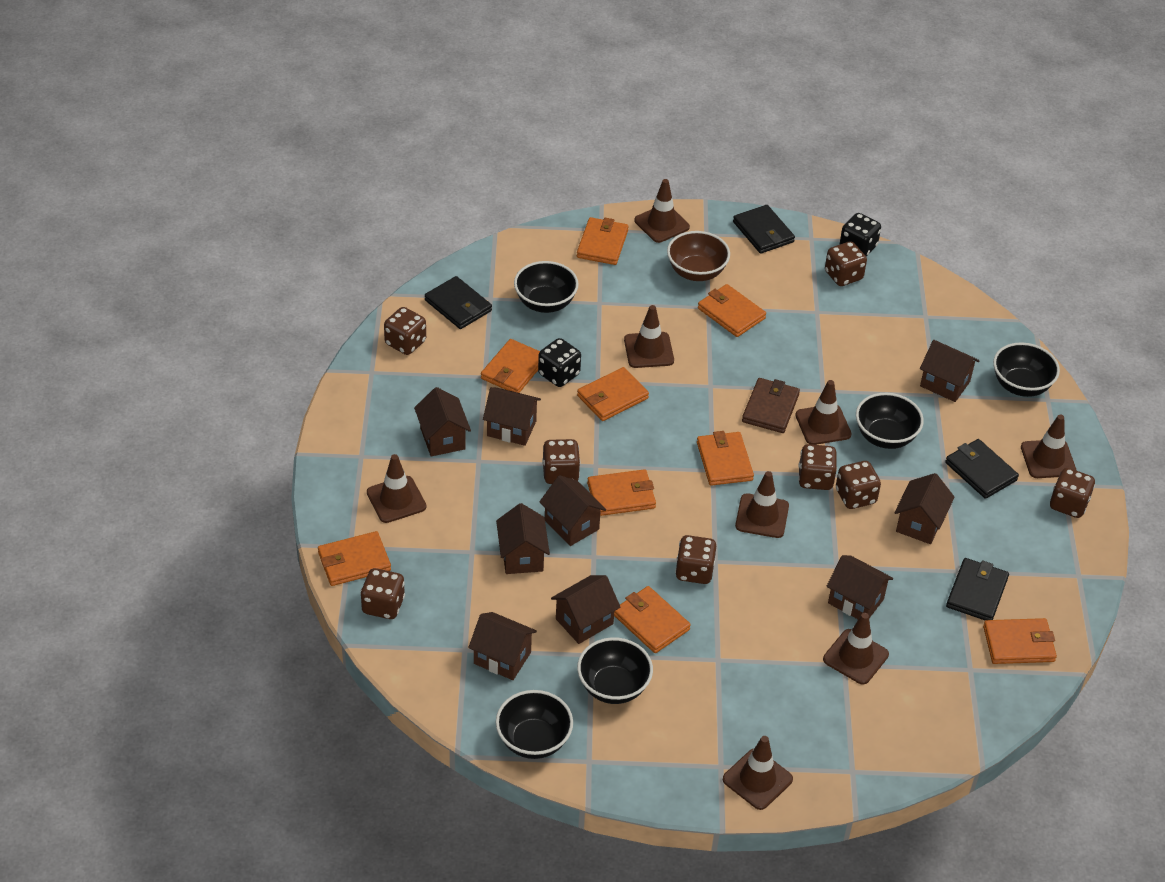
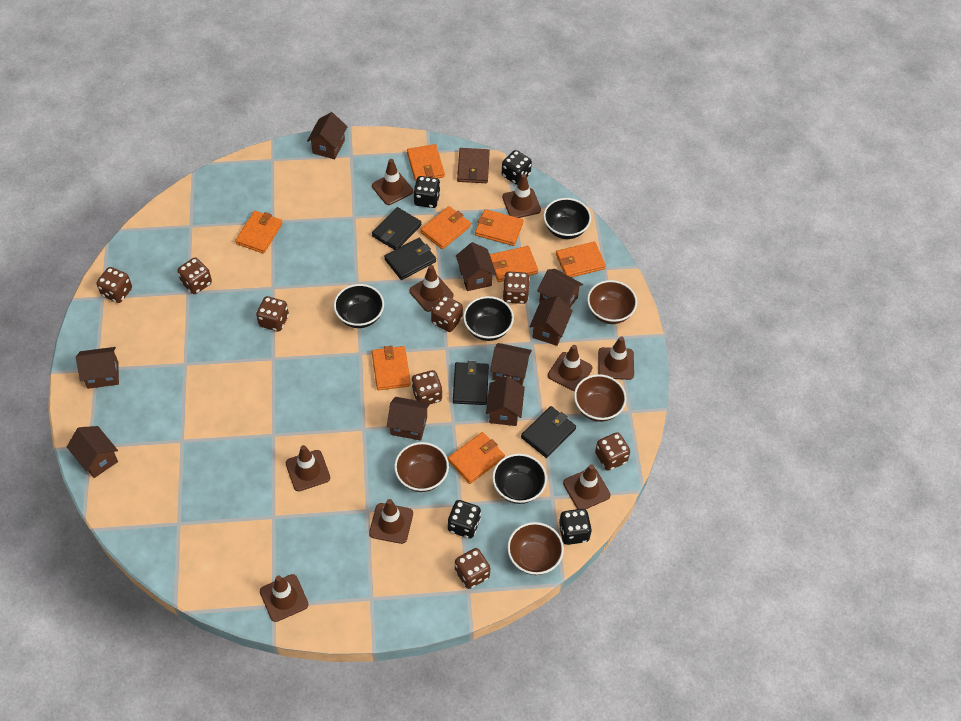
black bowl: [496,690,573,759] [514,261,578,313] [577,637,653,704] [856,393,924,449] [993,342,1060,397] = 5 -> [334,284,384,328] [463,296,514,341] [492,453,547,504] [543,198,591,239] = 4
black dice: [538,338,581,387] [840,213,881,256] = 2 -> [413,176,440,208] [448,500,481,539] [502,150,532,185] [559,509,592,545] = 4
brown bowl: [667,231,730,281] = 1 -> [394,442,449,492] [507,522,564,575] [574,374,626,422] [587,280,637,324] = 4
brown traffic cone: [367,454,426,523] [624,305,674,368] [634,179,690,243] [723,736,793,810] [735,471,789,538] [795,380,852,445] [823,613,889,685] [1021,415,1076,478] = 8 -> [260,574,309,622] [286,445,330,491] [369,499,413,544] [372,159,413,205] [409,265,453,312] [502,174,541,218] [548,345,592,391] [563,464,611,509] [598,336,634,380] = 9
orange wallet: [318,531,391,586] [481,339,540,393] [577,217,629,265] [577,367,649,421] [587,469,656,516] [614,586,691,653] [697,431,754,486] [698,284,766,337] [983,618,1057,664] = 9 -> [235,211,282,254] [372,346,411,390] [407,144,445,182] [420,206,471,249] [448,432,505,484] [475,209,524,246] [490,246,538,282] [556,242,606,277] = 8

